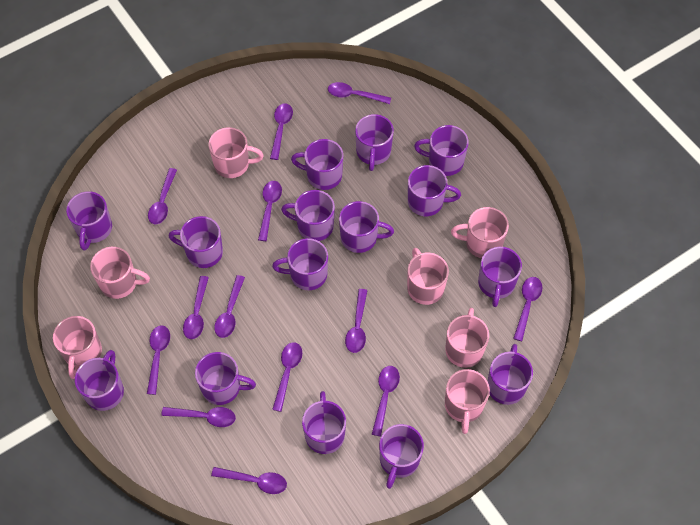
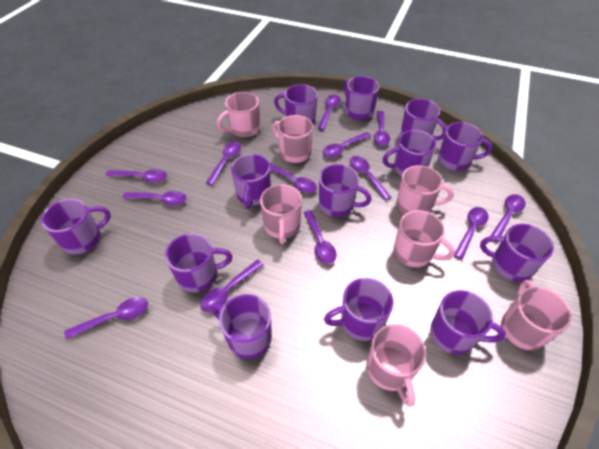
purple mug: [66,191,112,251] [75,350,124,411] [169,216,223,268] [195,352,256,405] [272,238,328,290] [281,190,335,241] [291,139,344,190] [302,391,346,454] [339,201,394,253] [355,114,394,171] [379,424,424,489] [408,165,461,216] [414,125,469,176] [478,247,522,307] [487,344,533,405] = 15 -> [41,199,111,254] [165,233,232,292] [211,294,272,359] [231,154,271,209] [274,84,318,124] [319,164,372,217] [324,278,394,341] [343,76,379,120] [382,130,436,176] [401,99,446,140] [430,290,506,354] [438,122,492,171] [480,224,554,282] = 13

